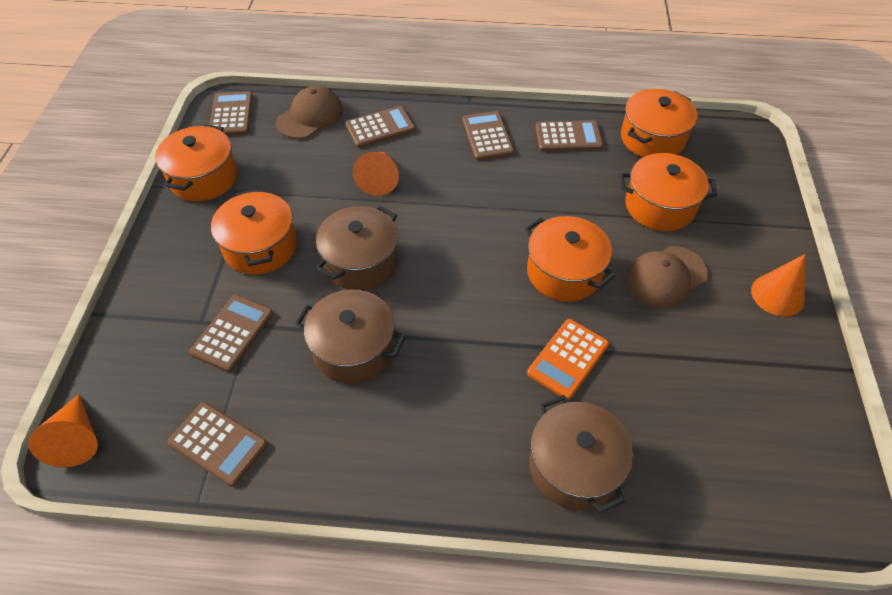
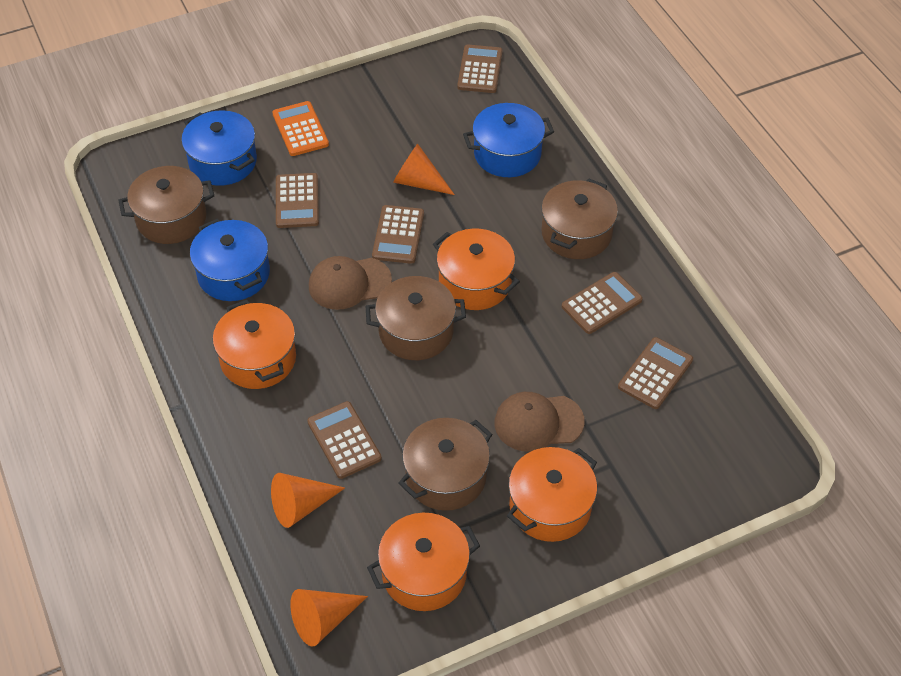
blue pot: none = 0 -> [181,110,257,186] [190,219,270,301] [463,103,554,177] = 3
brown pot: [295,290,406,384] [316,206,398,290] [529,395,633,513] = 3 -> [118,166,214,244] [366,276,466,360] [399,418,493,511] [541,178,618,259] = 4
orange pot: [155,124,238,201] [211,189,297,275] [525,216,616,302] [620,153,717,231] [621,89,697,157] = 5 -> [213,300,296,389] [367,513,480,611] [433,228,520,310] [507,447,597,542] = 4

